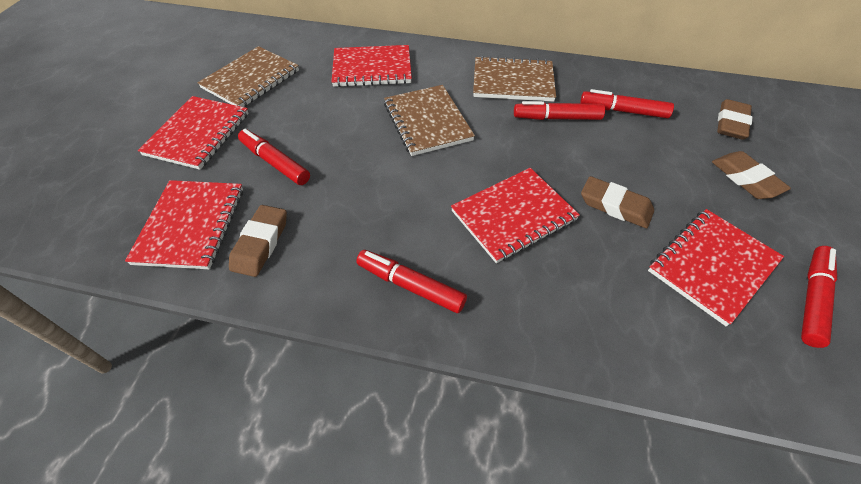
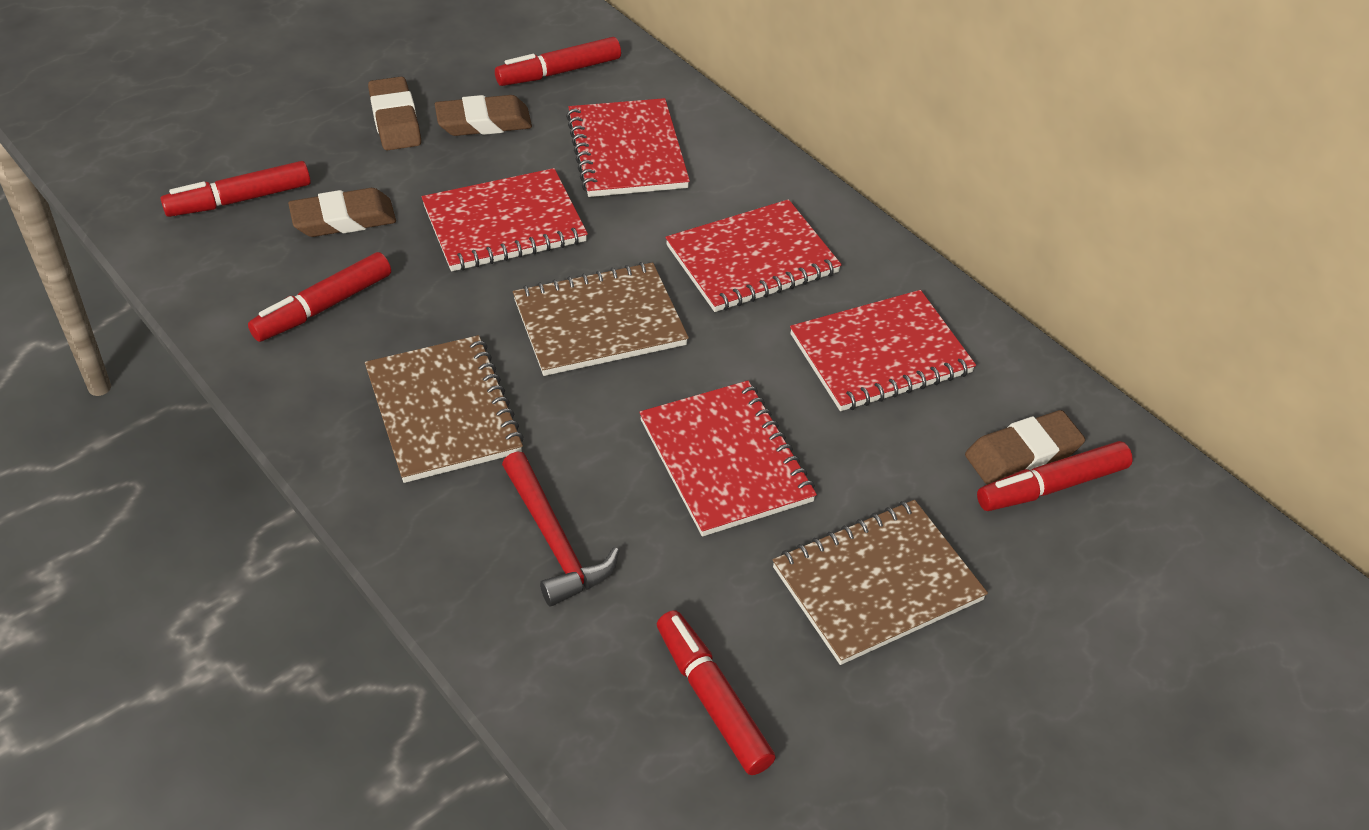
red hammer: none = 0 -> [502,451,619,606] = 1

